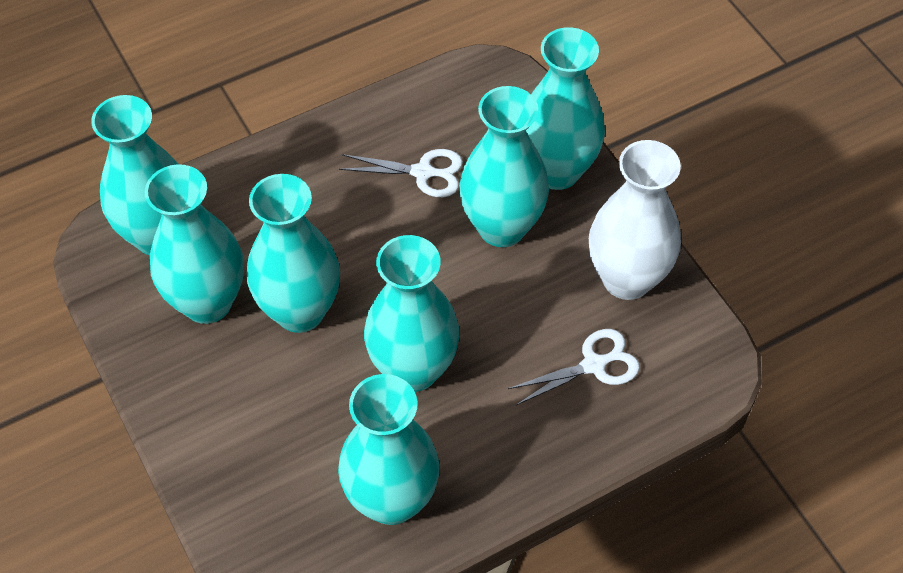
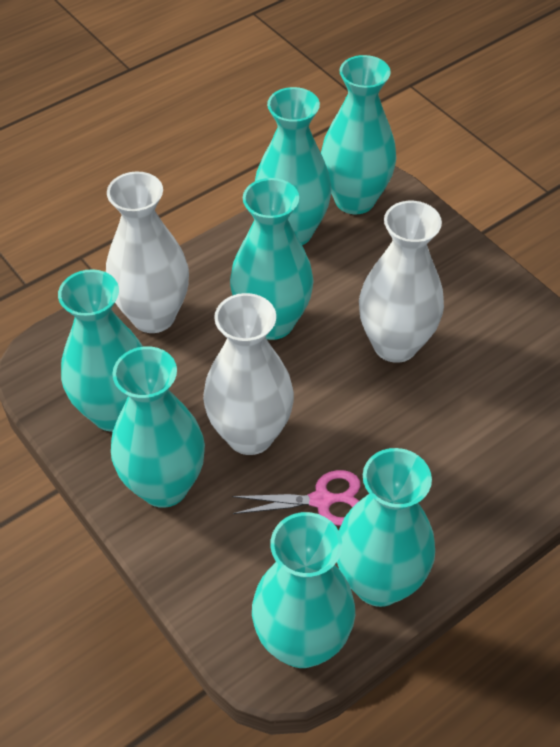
pink scissors: none = 0 -> [232,470,360,526] = 1
white scissors: [339,149,463,197] [508,329,640,405] = 2 -> none = 0
white vase: [589,140,681,300] = 1 -> [106,171,189,333] [203,293,294,455] [359,201,444,363] = 3

